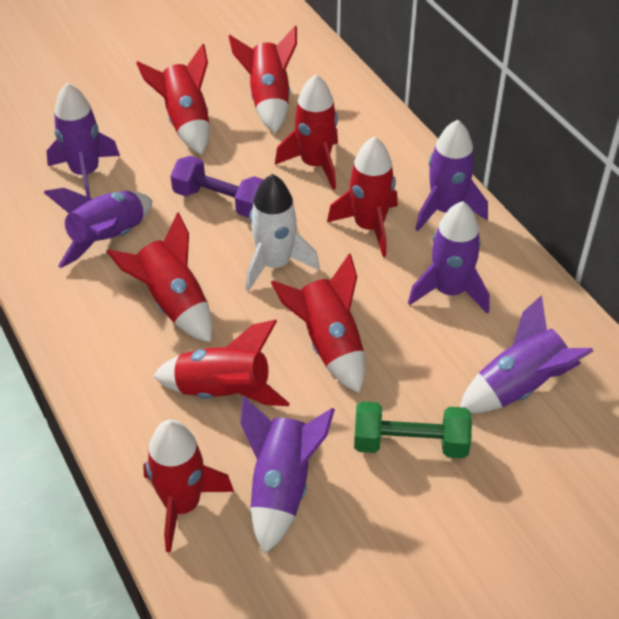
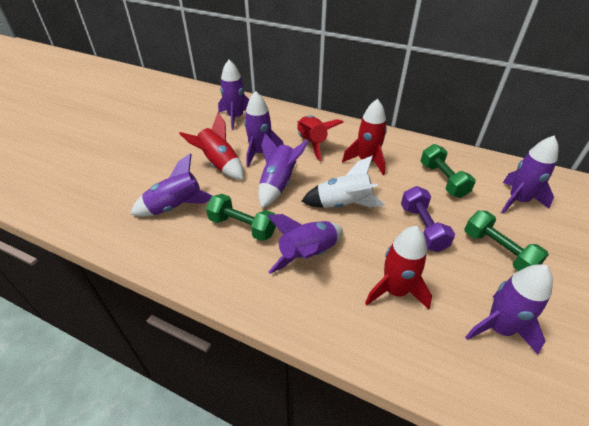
green dumbbell: [354,401,472,458] = 1 -> [206,194,276,241] [420,144,476,198] [464,211,549,271] = 3
purple rocket: [43,188,153,268] [47,83,120,198] [241,397,335,554] [408,201,490,314] [415,120,488,231] [460,295,594,413] = 6 -> [130,153,213,217] [218,60,249,130] [244,91,284,167] [258,133,309,208] [267,214,343,274] [465,264,553,354] [501,135,559,213] = 7
red rocket: [107,212,213,342] [136,44,210,155] [143,420,234,553] [153,320,290,406] [228,26,297,133] [271,253,365,393] [275,74,338,190] [327,136,398,257] = 8 -> [179,113,244,180] [297,115,344,161] [342,99,387,175] [365,226,432,309] = 4

